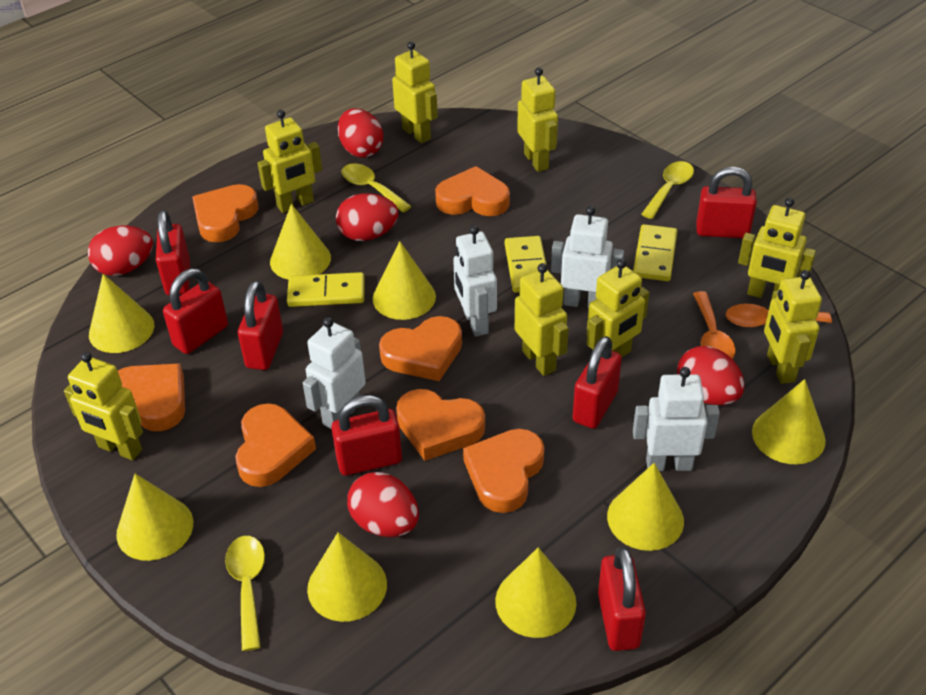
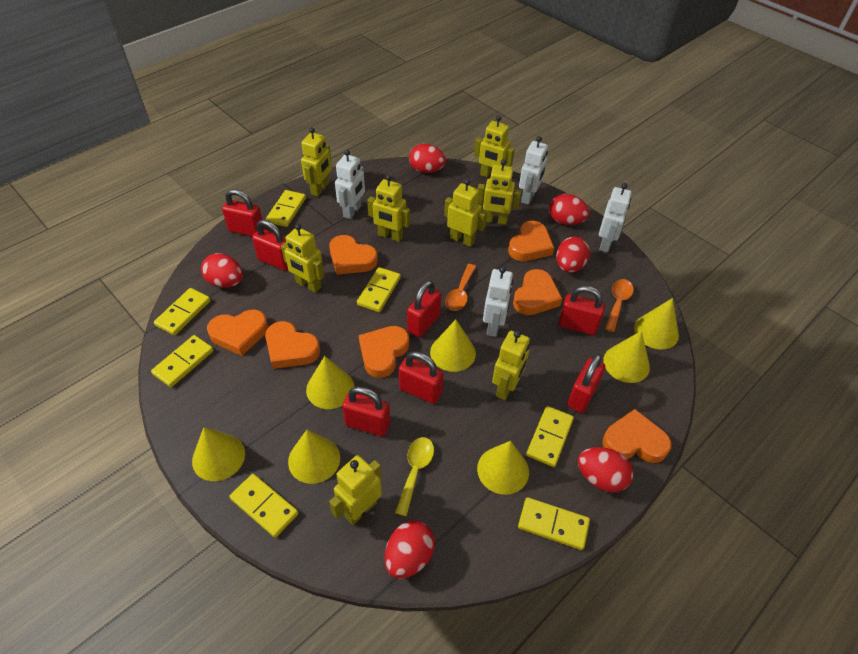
red egg: [88,226,153,276] [336,193,398,241] [338,108,383,158] [347,472,419,537] [677,346,745,405] = 5 -> [201,253,243,288] [385,521,435,579] [409,144,446,173] [549,194,590,225] [556,236,590,273] [578,447,633,492] = 6
yellow cone: [89,274,154,353] [116,474,193,561] [270,204,331,280] [307,532,387,622] [373,241,436,320] [495,548,577,638] [607,463,684,551] [752,379,826,464] = 8 -> [192,427,245,481] [288,430,340,484] [306,356,354,409] [430,320,476,372] [477,441,529,495] [603,331,650,383] [634,298,679,350] = 7
yellow domino: [287,272,365,307] [505,236,548,293] [633,224,677,281] = 3 -> [151,335,214,387] [154,288,211,335] [229,474,298,538] [266,190,306,227] [357,267,401,312] [518,497,590,550] [526,406,574,467] = 7
yellow spoon: [225,536,265,651] [342,163,412,212] [641,161,694,219] = 3 -> [395,437,434,516] = 1

